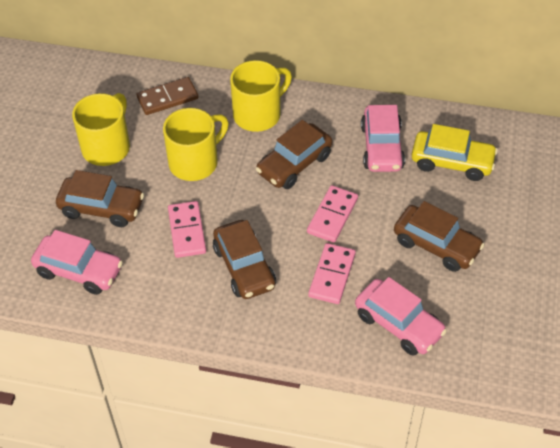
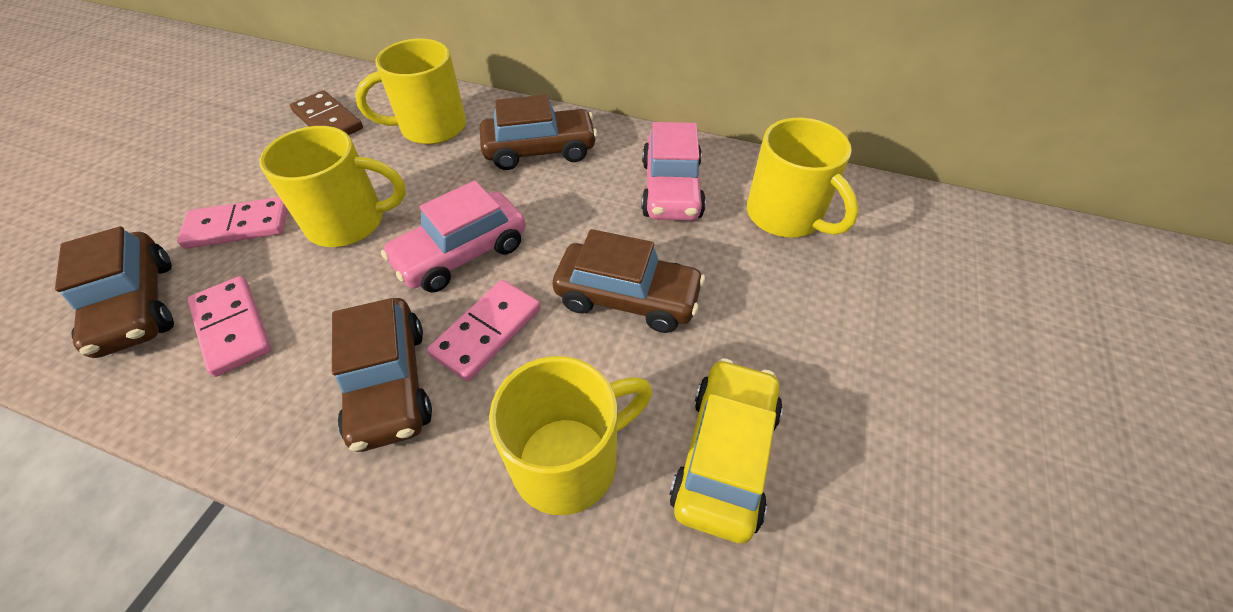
pink car: [31,230,123,295] [355,277,447,355] [361,105,405,172] = 3 -> [381,181,526,293] [641,122,706,221] = 2
yellow mug: [72,93,130,166] [163,108,229,181] [230,60,292,132] = 3 -> [259,126,406,247] [355,39,466,144] [489,356,652,515] [747,118,859,238] = 4

